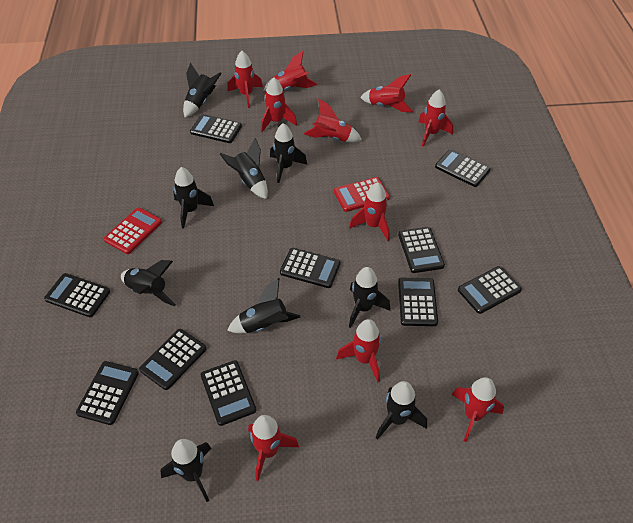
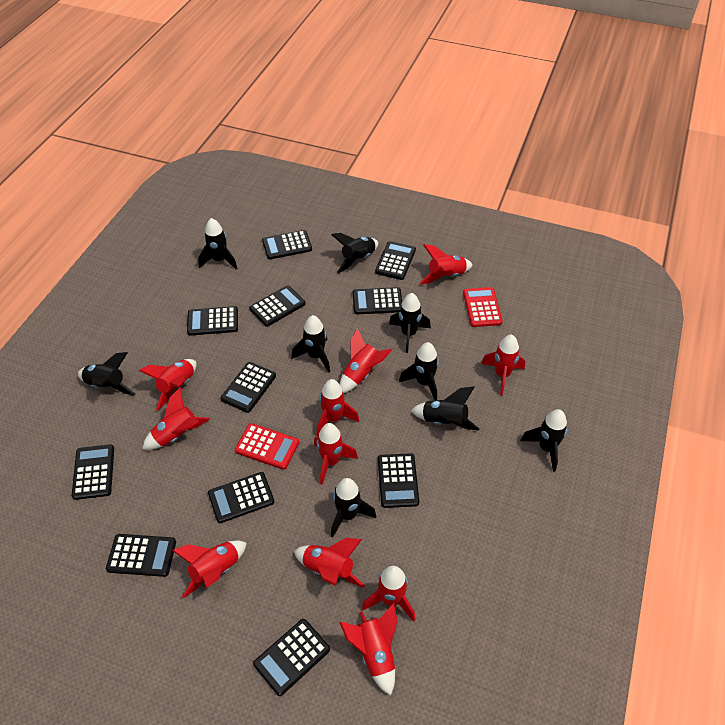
black calculator: [44,273,110,317] [76,361,139,425] [139,329,207,390] [190,114,242,143] [200,360,256,426] [280,248,341,288] [398,227,445,273] [398,278,438,326] [435,149,491,187] [458,266,522,314] = 10 -> [72,444,114,500] [106,534,176,577] [187,306,238,336] [208,472,274,523] [220,362,276,413] [249,285,305,327] [253,619,330,696] [262,230,312,259] [353,287,402,314] [375,241,416,280] [378,453,419,508] = 11
red rocket: [227,51,263,108] [248,415,299,481] [261,78,297,132] [264,51,318,91] [304,99,362,142] [336,319,381,382] [349,182,390,241] [360,74,413,113] [418,89,453,147] [452,377,504,442] = 10 -> [139,359,197,410] [142,387,210,450] [172,541,247,598] [294,538,365,588] [314,423,358,485] [317,379,359,437] [339,328,392,393] [339,603,398,696] [362,566,416,622] [420,244,473,284] [481,335,525,395] = 11

